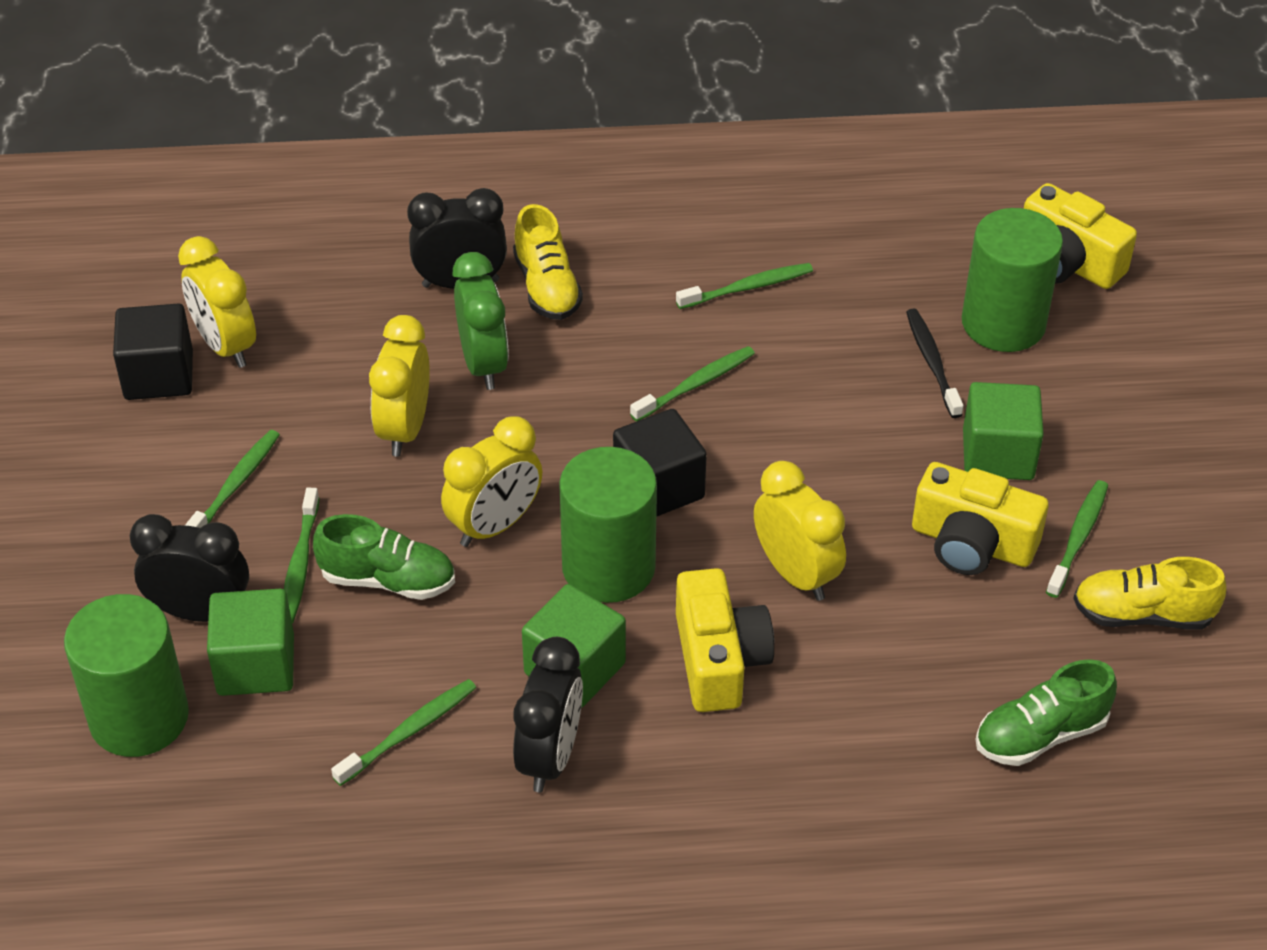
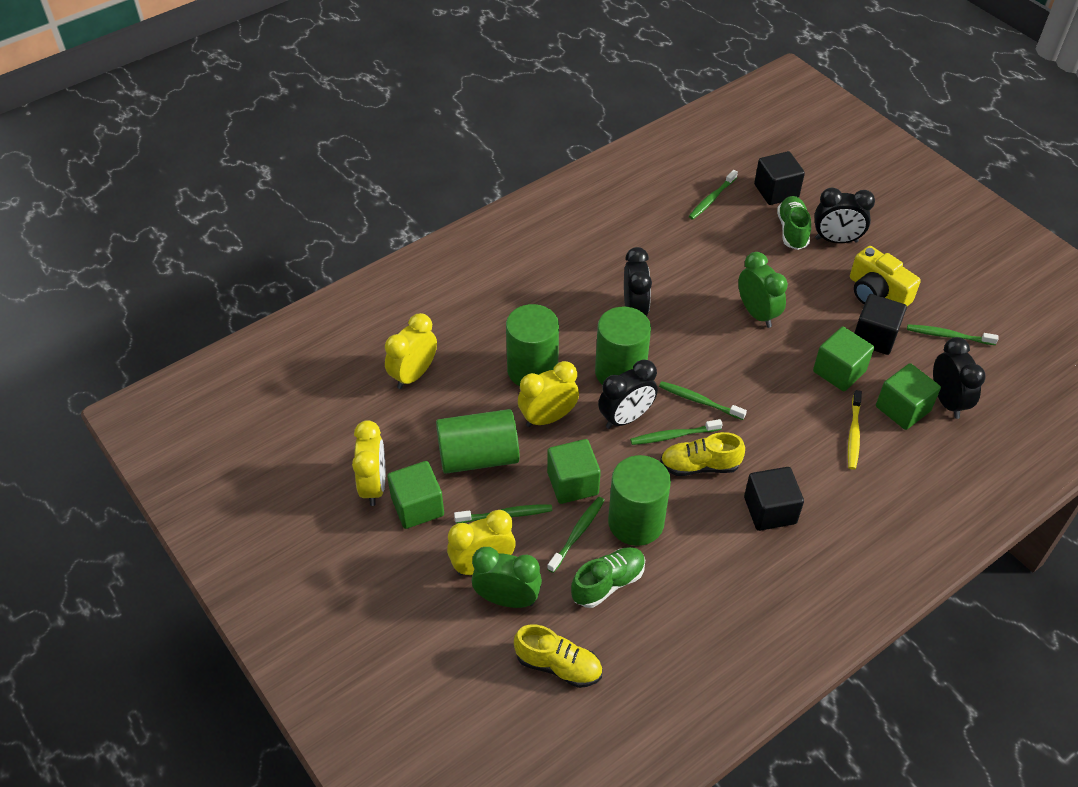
black clock: [130,514,249,622] [407,188,507,289] [513,637,583,792] = 3 -> [598,360,658,429] [624,247,652,316] [815,187,875,243] [933,337,986,419] = 4
black cube: [113,303,193,400] [613,409,707,517] = 2 -> [744,467,804,531] [754,151,805,205] [854,294,907,355] = 3
black toothbrush: [906,308,964,418] = 1 -> none = 0
green clock: [452,252,509,390] = 1 -> [472,547,542,608] [738,252,788,328] = 2
green cube: [207,589,294,696] [522,584,626,707] [963,382,1044,480] = 3 -> [387,461,444,529] [547,439,601,504] [813,327,874,391] [876,363,941,430] = 4
green cylinder: [64,594,189,757] [559,447,657,603] [962,208,1063,352] = 3 -> [436,409,520,474] [506,304,559,386] [595,307,651,385] [608,455,671,546] = 4
yellow camera: [676,568,774,712] [912,462,1049,575] [1024,183,1137,289] = 3 -> [850,246,921,306] = 1
yellow toothbrush: none = 0 -> [848,390,862,470] = 1

